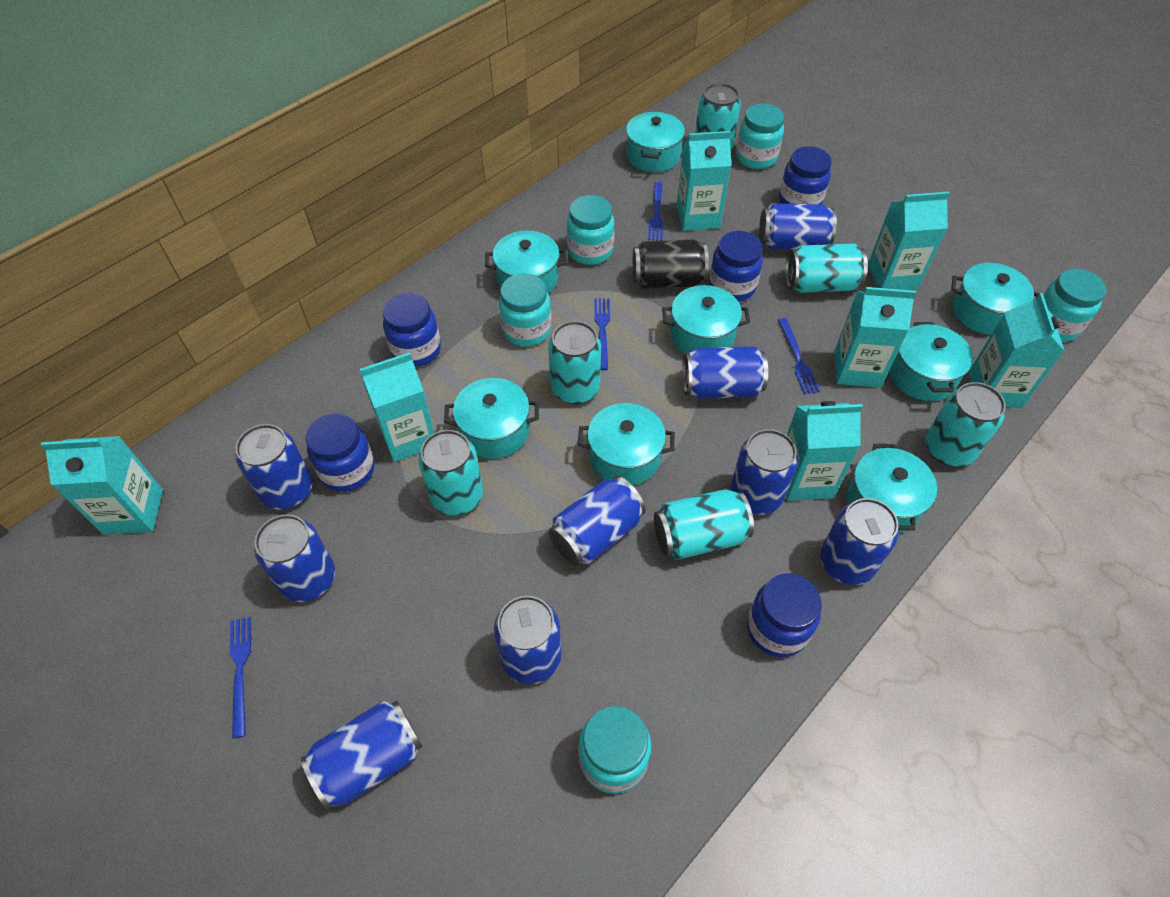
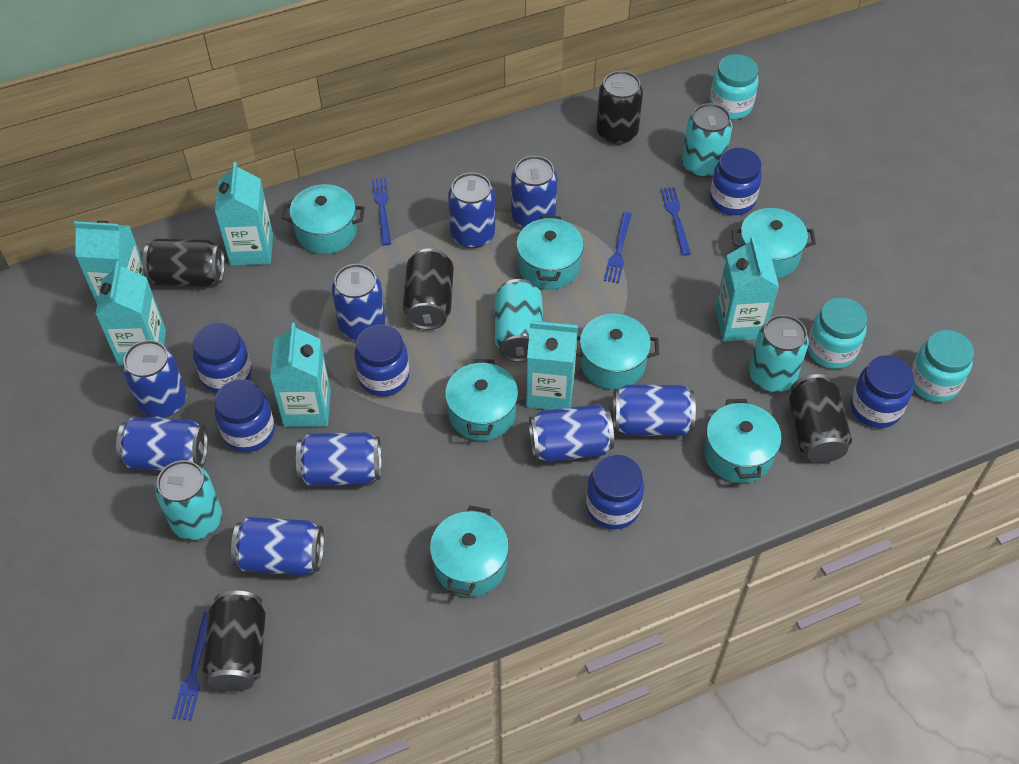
black can: [633,239,709,289] = 1 -> [143,239,225,287] [202,591,266,691] [403,248,454,330] [596,71,643,145] [789,374,852,463] = 5
blue jar: [305,413,375,492] [383,293,441,367] [709,231,763,302] [747,573,822,657] [779,146,832,204] = 5 -> [193,322,252,394] [215,379,275,453] [354,325,409,397] [586,455,644,529] [710,148,762,215] [851,356,914,428] = 6
turquoise can: [418,430,483,515] [548,321,601,404] [654,489,754,560] [695,83,741,150] [785,243,868,293] [925,382,1006,466] = 6 -> [155,460,222,540] [495,279,543,362] [682,103,732,178] [749,315,809,392] = 4
turquoise carton: [41,436,163,535] [360,352,434,462] [677,131,731,231] [786,401,863,501] [834,287,916,388] [868,192,950,290] [969,293,1065,408] = 7 -> [74,221,149,304] [95,261,166,365] [215,162,273,266] [270,323,331,427] [526,320,578,410] [715,237,779,342] = 6
turquoise jar: [499,273,552,347] [566,195,615,265] [578,706,651,794] [736,103,784,169] [1043,269,1106,342] = 5 -> [710,54,759,119] [808,298,867,369] [911,330,974,402] = 3
turquoise pot: [444,378,539,459] [485,231,568,294] [578,403,675,485] [626,111,685,172] [662,285,750,353] [846,444,937,533] [890,322,973,401] [951,263,1040,335] = 8 -> [282,184,365,254] [430,505,509,597] [445,359,518,441] [516,216,584,289] [576,314,659,389] [704,399,782,483] [731,208,816,278] = 7

